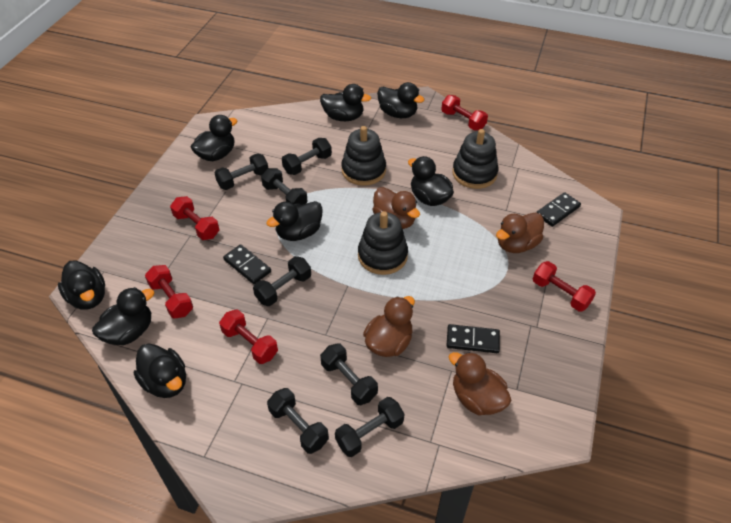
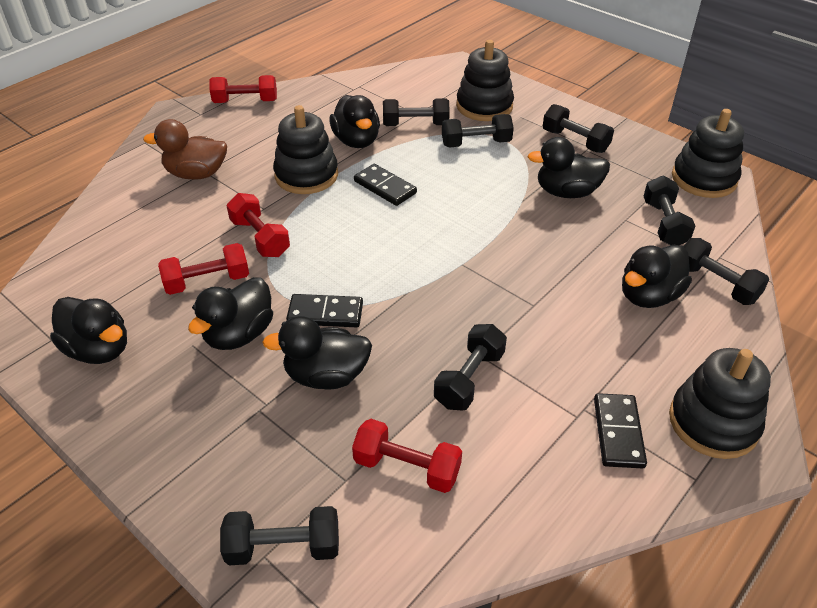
black duck: [58,260,105,310] [92,287,154,345] [134,343,186,398] [190,115,237,161] [266,201,323,241] [320,84,371,121] [377,82,425,118] [408,156,454,206] = 8 -> [50,297,127,364] [188,277,273,350] [262,316,372,389] [329,95,380,148] [528,137,610,198] [622,245,692,308] = 6
black stacking toy: [341,126,386,186] [358,211,408,275] [452,129,498,189] = 3 -> [273,105,338,194] [456,40,514,121] [669,348,771,459] [672,109,744,198] = 4
brown duck: [363,296,415,357] [373,187,420,229] [449,352,511,415] [496,212,544,253] = 4 -> [143,119,227,180] = 1
red dumbbell: [145,265,193,319] [170,196,219,240] [219,310,278,364] [441,95,488,131] [533,261,596,311] = 5 -> [158,243,249,295] [210,75,277,103] [226,193,290,257] [352,419,462,493] = 4

